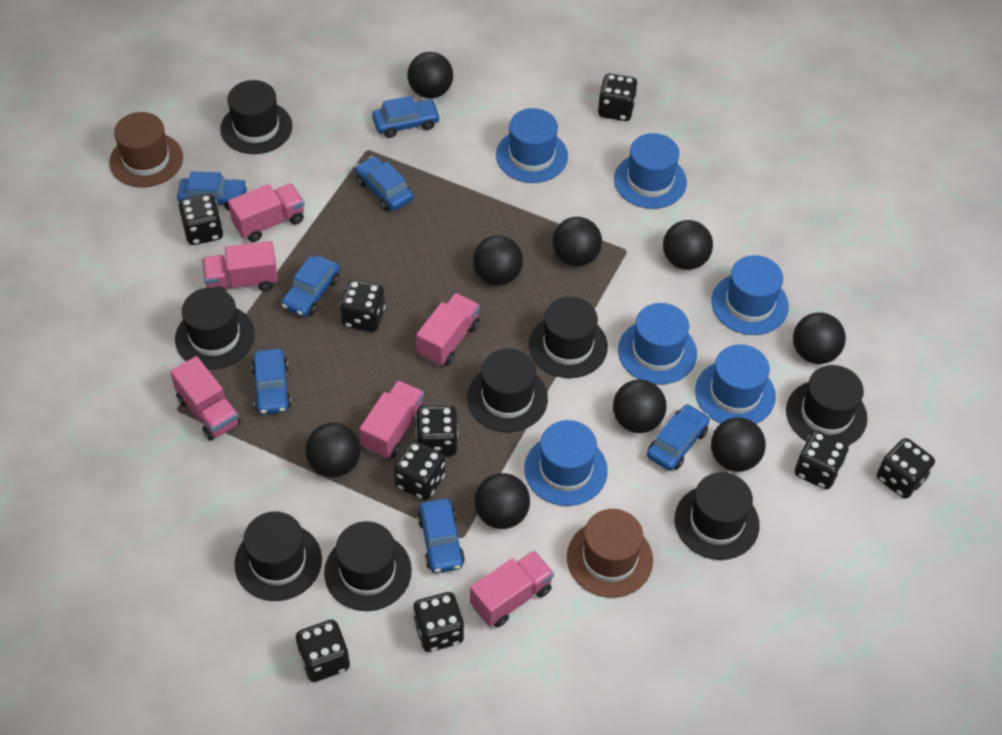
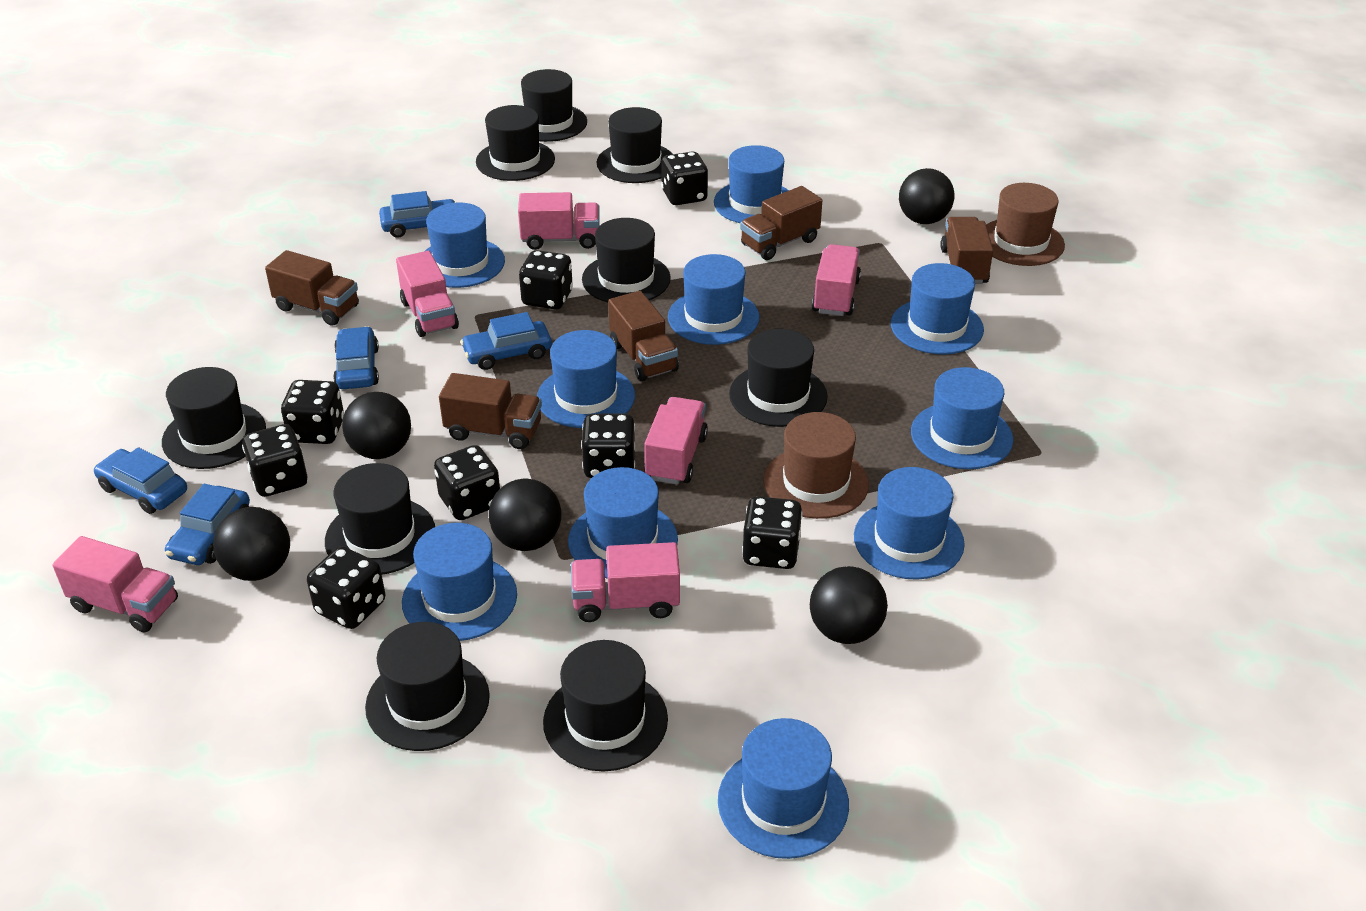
black ball: [306,423,361,477] [407,52,453,99] [473,235,523,286] [474,473,530,529] [552,217,602,267] [613,379,666,433] [663,220,713,270] [711,417,766,472] [793,312,846,364] = 9 -> [213,507,290,581] [342,392,411,459] [489,478,561,551] [810,566,888,644] [899,168,955,224] = 5
black dice: [178,194,223,245] [296,620,350,682] [340,280,385,332] [394,441,445,500] [413,592,464,652] [415,406,458,456] [598,74,638,121] [795,430,848,489] [877,438,935,499] = 9 -> [242,424,307,497] [281,380,344,444] [307,546,385,629] [434,445,500,520] [519,250,573,310] [581,414,635,478] [661,151,708,205] [742,496,803,569] = 8
black hat: [175,287,255,369] [220,80,292,154] [234,512,322,601] [324,521,412,611] [467,349,548,432] [529,297,608,378] [675,472,760,560] [786,365,868,446] = 8 -> [162,367,266,469] [325,463,435,574] [365,622,490,751] [476,105,555,181] [521,69,587,142] [543,640,668,772] [582,218,671,302] [596,107,672,183] [729,329,828,427] = 9
blue car: [177,171,248,211] [251,349,291,415] [281,256,340,317] [355,156,413,211] [372,96,441,138] [418,499,465,573] [647,404,710,471] = 7 -> [93,447,187,514] [165,484,250,565] [333,326,379,389] [379,191,457,238] [460,312,552,370] = 5
blue hat: [496,108,568,183] [524,420,608,506] [614,133,687,209] [618,303,697,385] [695,344,776,424] [711,255,789,335] = 6 -> [402,523,517,641] [425,202,505,288] [537,330,635,428] [568,467,678,579] [668,254,760,345] [714,145,789,223] [718,718,849,859] [854,467,965,580] [891,263,984,355] [911,367,1013,469] = 10
brown truck: none = 0 -> [265,250,359,326] [439,373,542,449] [608,291,679,381] [740,186,822,260] [940,217,993,284] = 5

